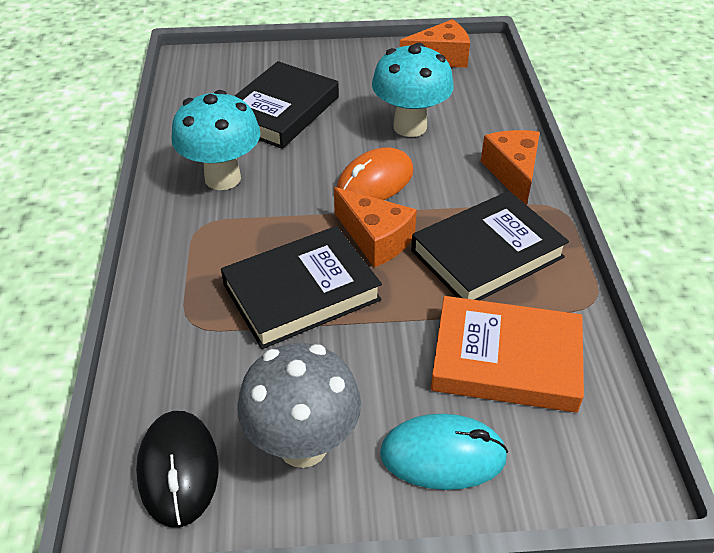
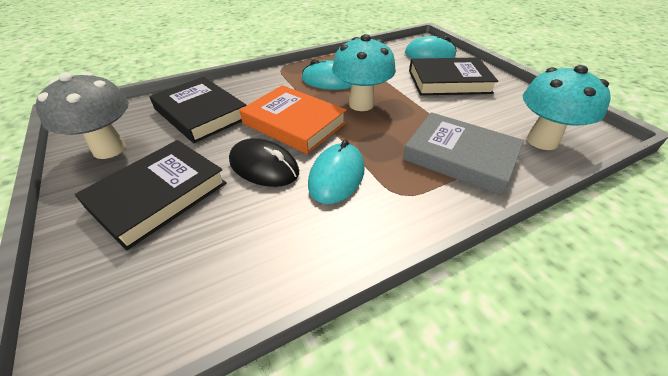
grey book: none = 0 -> [403,112,524,196] = 1
orange cheese: [334,187,417,267] [400,19,470,68] [481,130,540,205] = 3 -> none = 0
orange mouse: [337,147,414,200] = 1 -> none = 0
turquoise mouse: [380,414,508,490] = 1 -> [302,59,352,90] [308,140,365,204] [405,36,457,59] = 3

